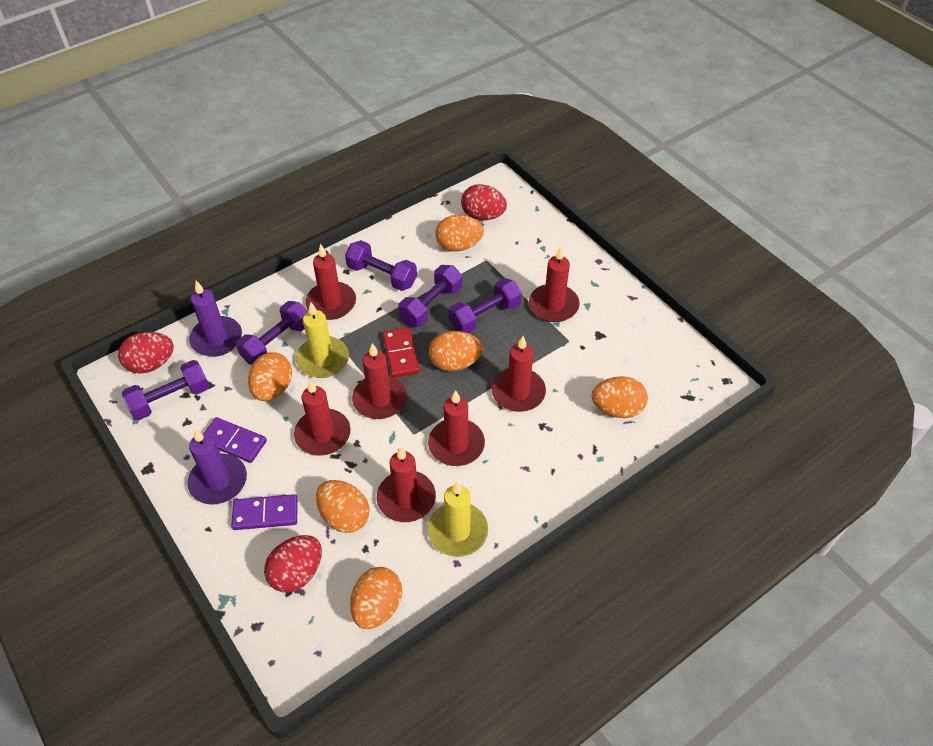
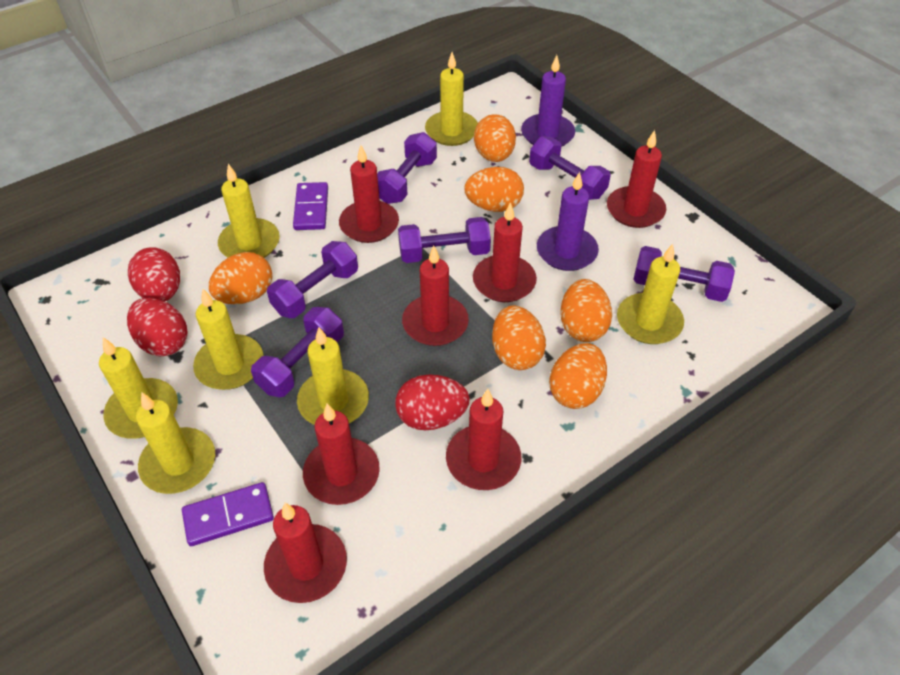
purple dumbbell: [122,360,209,420] [236,301,307,365] [345,240,417,291] [398,265,462,327] [449,278,522,333] = 5 -> [251,307,344,397] [267,241,358,318] [377,132,437,204] [398,217,491,263] [529,136,611,200] [634,246,735,302] = 6
red domino: [383,327,420,377] = 1 -> none = 0
yellow candle: [296,302,349,378] [427,482,488,557] = 2 -> [99,337,178,439] [136,392,215,494] [193,289,263,390] [218,164,280,258] [297,327,369,425] [425,52,478,146] [617,244,684,344] = 7

